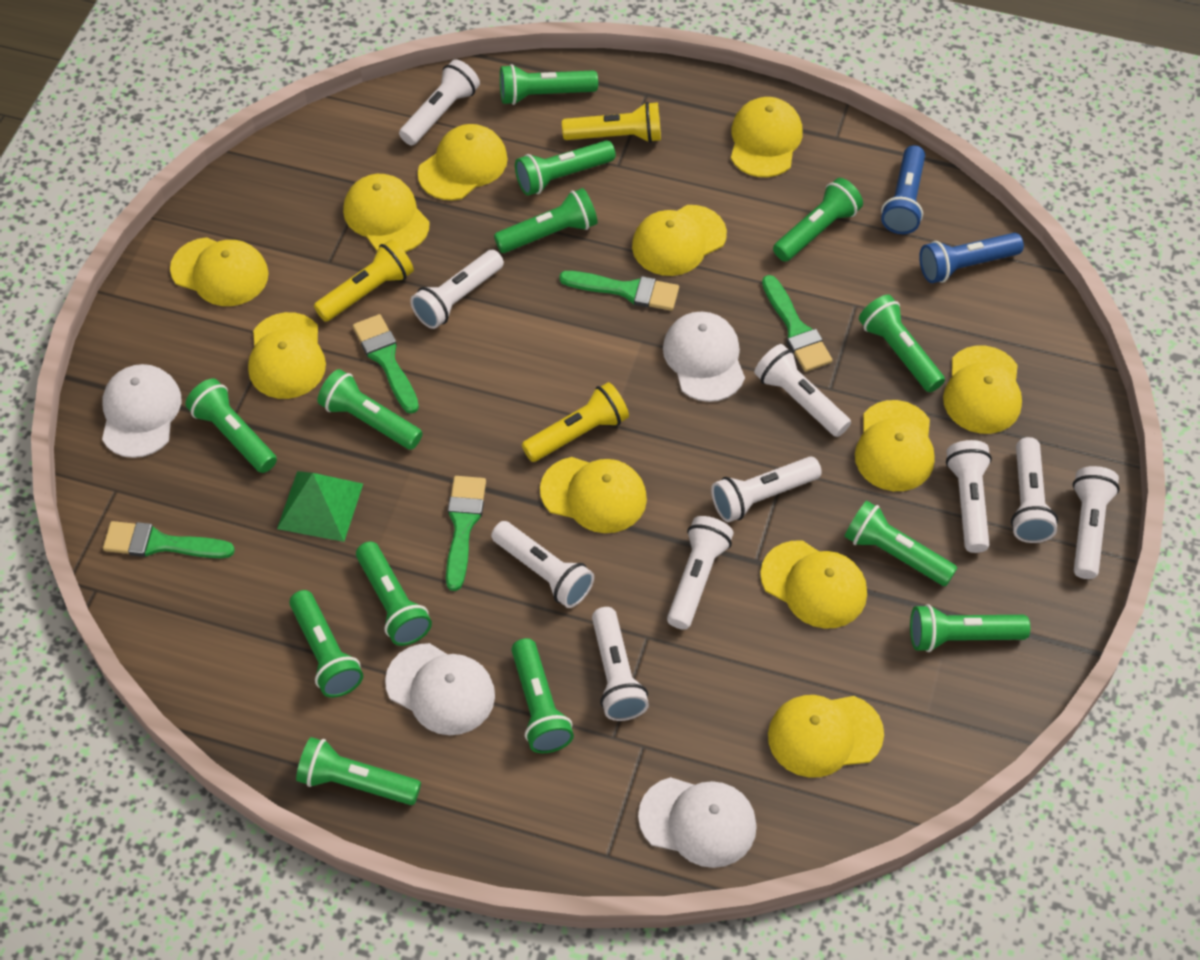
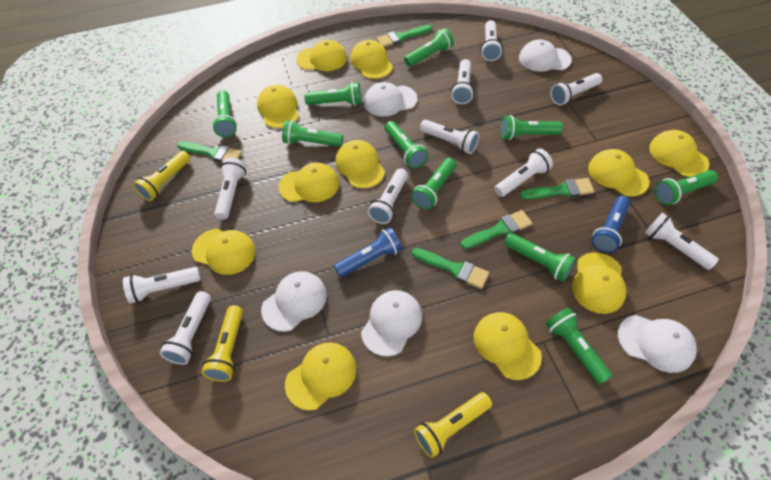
green flashlight: [185,378,277,473] [289,590,363,698] [296,737,421,805] [317,369,423,450] [356,542,432,646] [494,188,598,253] [500,64,598,105] [511,638,574,753] [515,140,615,196] [773,178,863,262] [845,501,957,586] [859,295,945,392] [910,604,1030,652] = 13 -> [212,90,237,137] [282,120,343,147] [304,82,361,106] [385,121,428,168] [404,28,454,67] [411,158,456,210] [501,115,563,140] [504,233,576,282] [546,308,612,385] [655,170,718,205] = 10
green pyramid: [277,471,363,542] = 1 -> none = 0
white cap: [102,364,181,458] [385,643,495,735] [638,777,757,868] [663,312,745,402] = 4 -> [261,271,327,332] [361,290,422,356] [364,82,418,117] [519,40,572,72] [618,315,697,373] = 5

